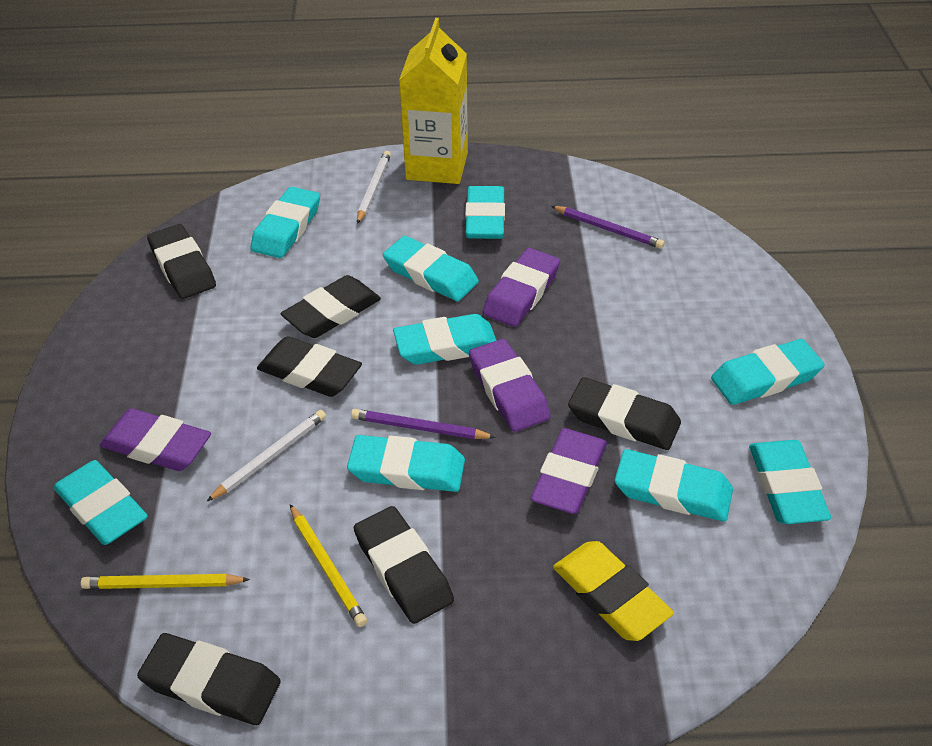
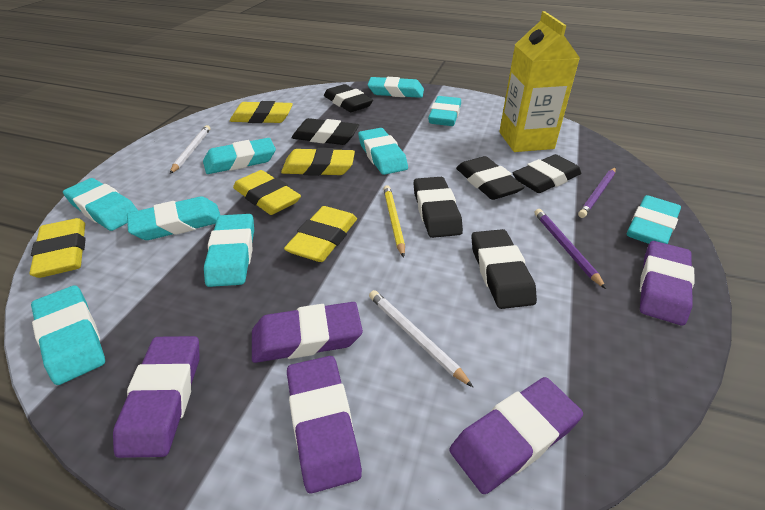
purple eraser: [100,408,211,471] [469,339,550,432] [482,248,560,327] [530,428,607,514] = 4 -> [113,336,200,458] [252,302,363,363] [287,356,362,494] [449,377,583,494] [640,241,695,325] = 5
yellow eraser: [553,541,674,641] = 1 -> [29,218,86,278] [230,101,293,123] [233,170,301,215] [281,148,355,176] [284,206,357,262] = 5
yellow pencil: [81,574,250,589] [290,504,367,627] = 2 -> [383,185,405,258] = 1

